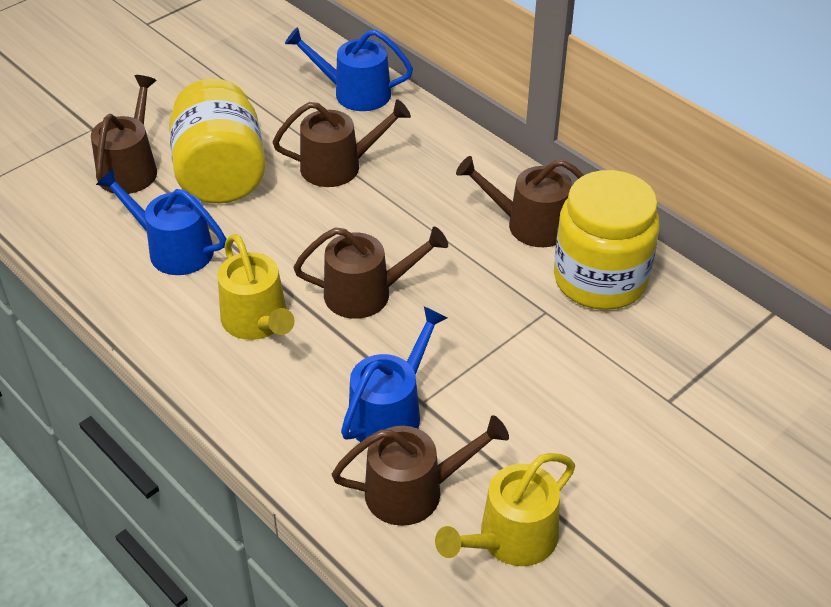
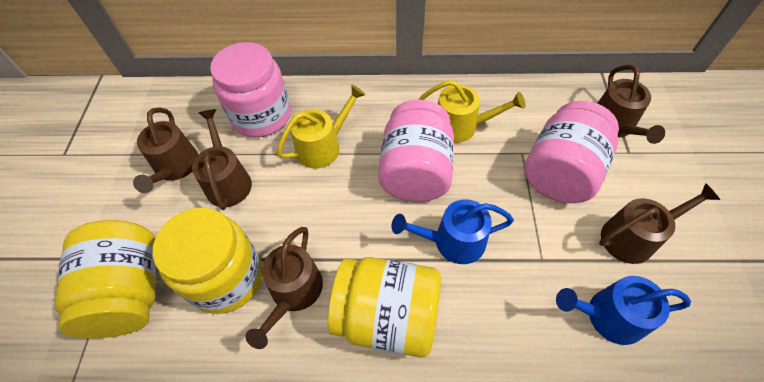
blue watering can: [96,168,226,275] [285,27,413,111] [341,306,447,442] = 3 -> [391,199,514,264] [556,276,691,345] = 2
pink jar: none = 0 -> [210,42,291,137] [378,99,454,202] [524,101,619,203] = 3
yellow jar: [169,78,266,203] [554,170,660,310] = 2 -> [55,220,156,339] [153,208,262,314] [328,257,441,358] = 3

